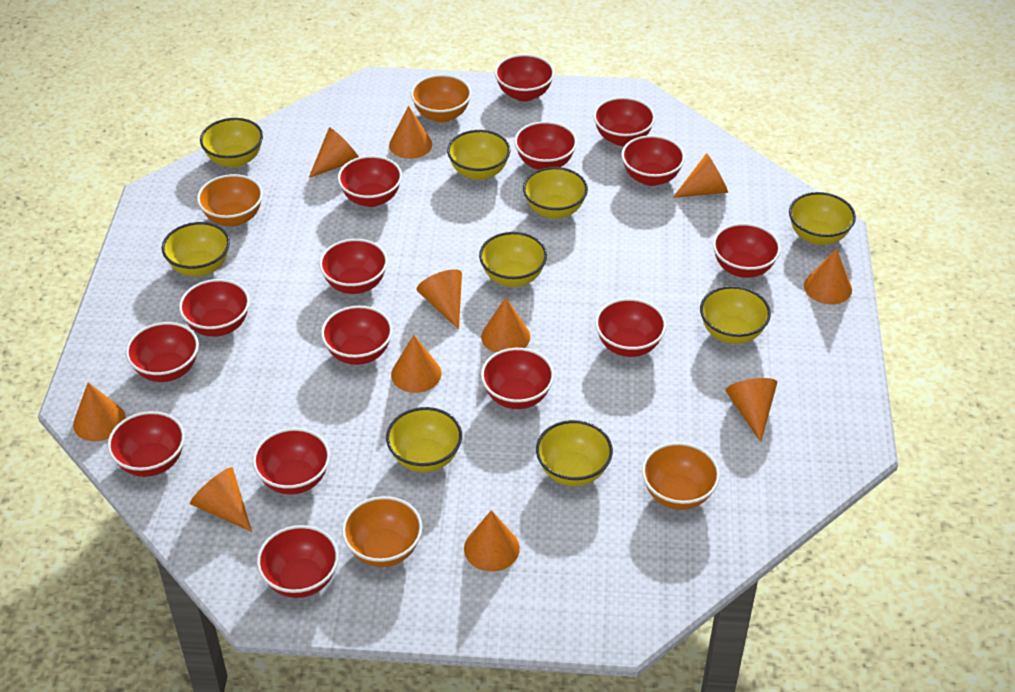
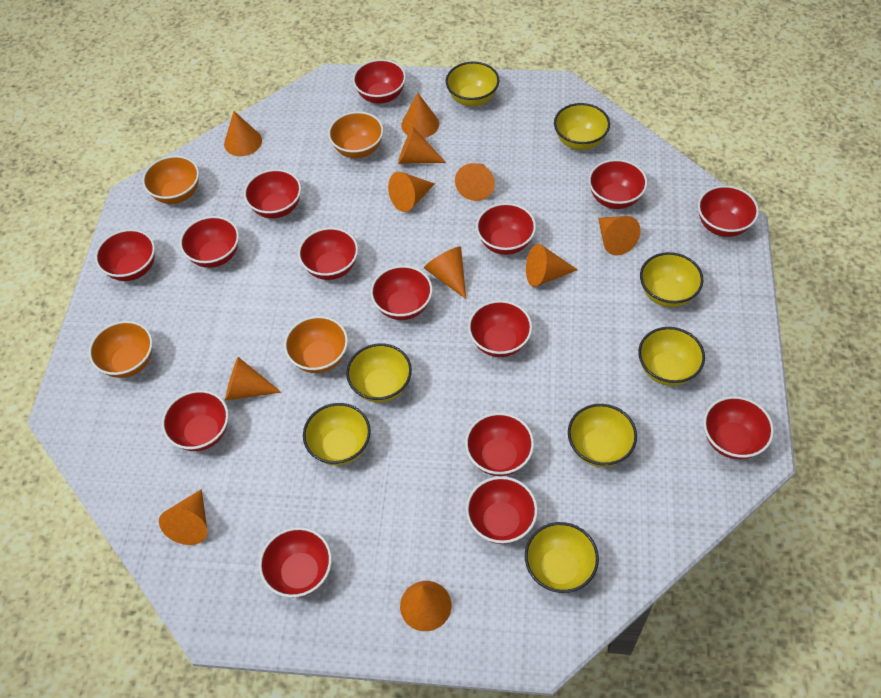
yellow bowl: [162,222,230,277] [200,118,263,168] [386,407,462,472] [447,130,510,180] [479,232,547,287] [523,167,588,219] [536,420,613,486] [700,286,771,344] [789,192,856,245] = 9 -> [303,403,371,466] [346,343,412,403] [446,62,499,106] [525,522,599,593] [554,103,610,150] [568,404,637,467] [638,327,705,386] [640,252,703,307] = 8

